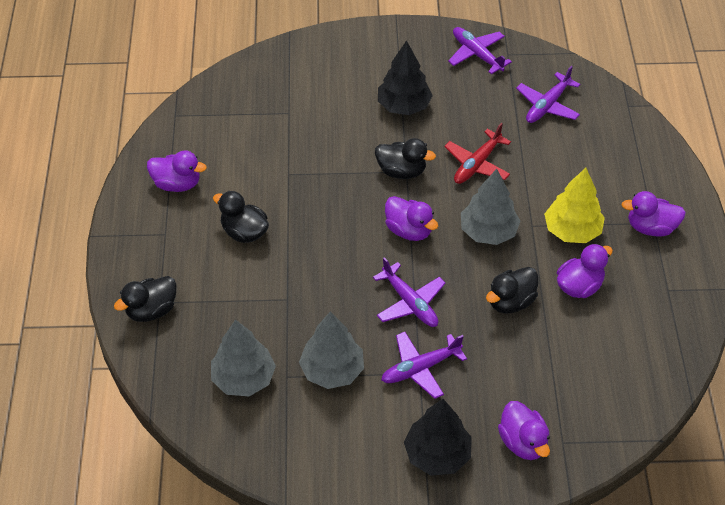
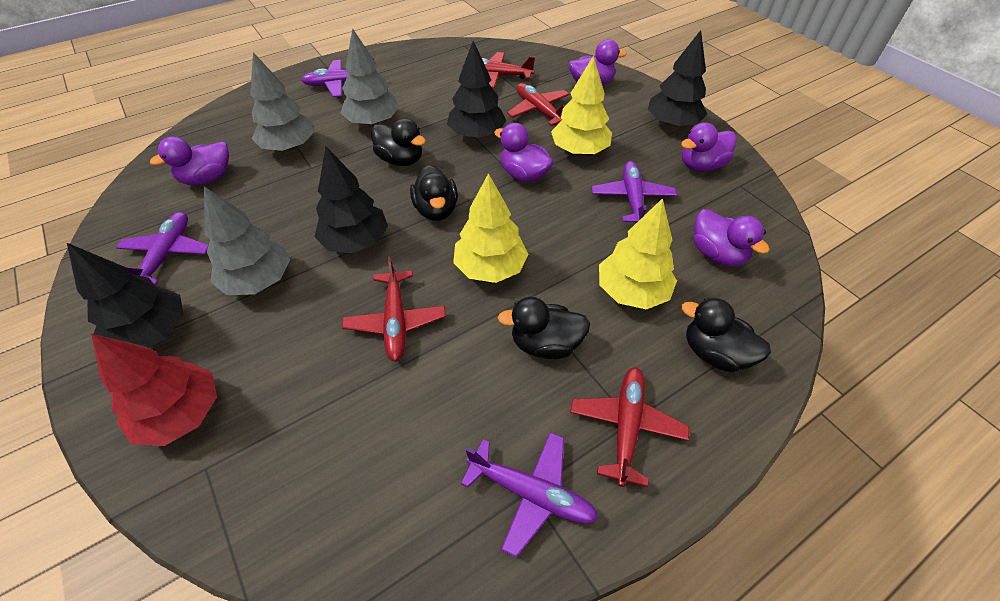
black tree: [378,40,433,115] [404,399,472,476] = 2 -> [67,243,184,348] [314,147,388,253] [447,41,507,139] [648,30,707,128] = 4
red plane: [444,123,511,184] = 1 -> [342,256,446,362] [462,52,535,88] [507,83,570,126] [570,367,689,487] = 4
red tree: none = 0 -> [91,334,217,446] = 1
yellow tree: [544,168,605,243] = 1 -> [453,173,528,283] [551,55,612,155] [599,198,677,310] = 3

